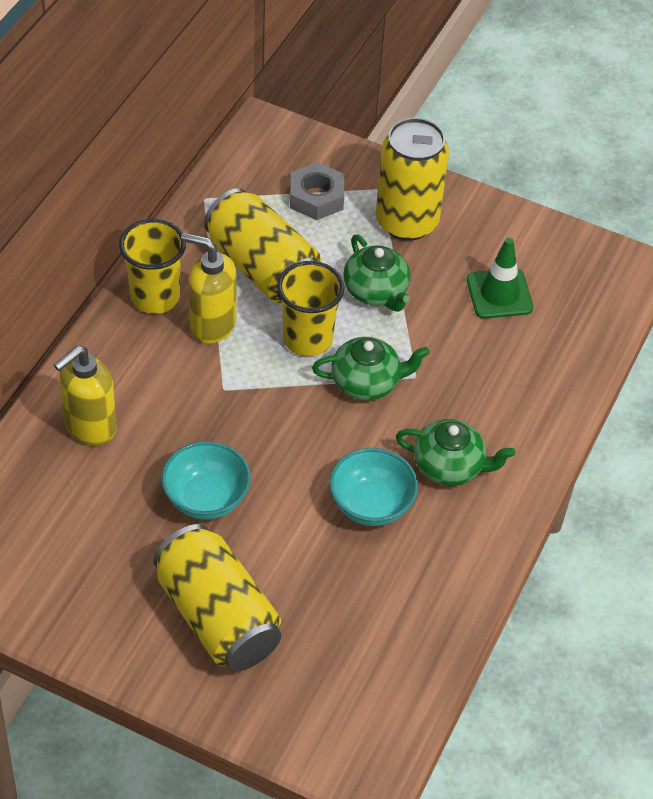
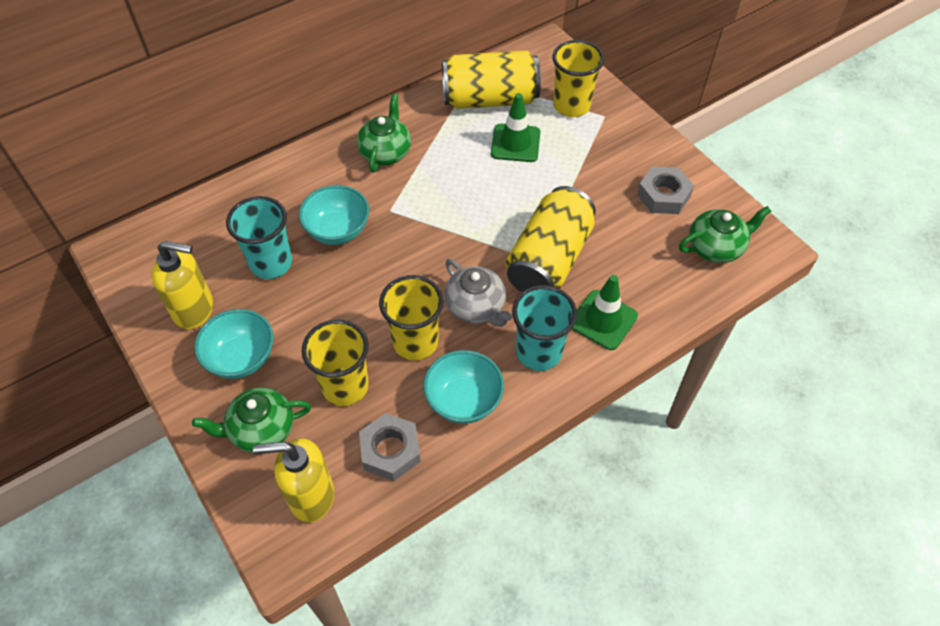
green traffic cone: [467,238,533,319] = 1 -> [491,93,540,162] [572,275,638,350] = 2
grey nut: [290,162,344,220] = 1 -> [359,413,421,481] [637,166,694,214] = 2
grey teapot: none = 0 -> [444,259,512,327] = 1
turquoise bowl: [161,441,251,520] [329,448,418,526] = 2 -> [194,309,274,379] [299,185,369,245] [423,350,504,424] = 3
turquoise cup: none = 0 -> [226,196,292,279] [512,285,577,371] = 2
yellow can: [153,524,281,671] [204,188,321,303] [376,118,449,241] = 3 -> [442,50,541,109] [506,186,596,292] = 2
yellow cup: [119,219,186,314] [277,261,345,357] = 2 -> [302,319,369,406] [379,275,444,361] [552,40,604,117] = 3

